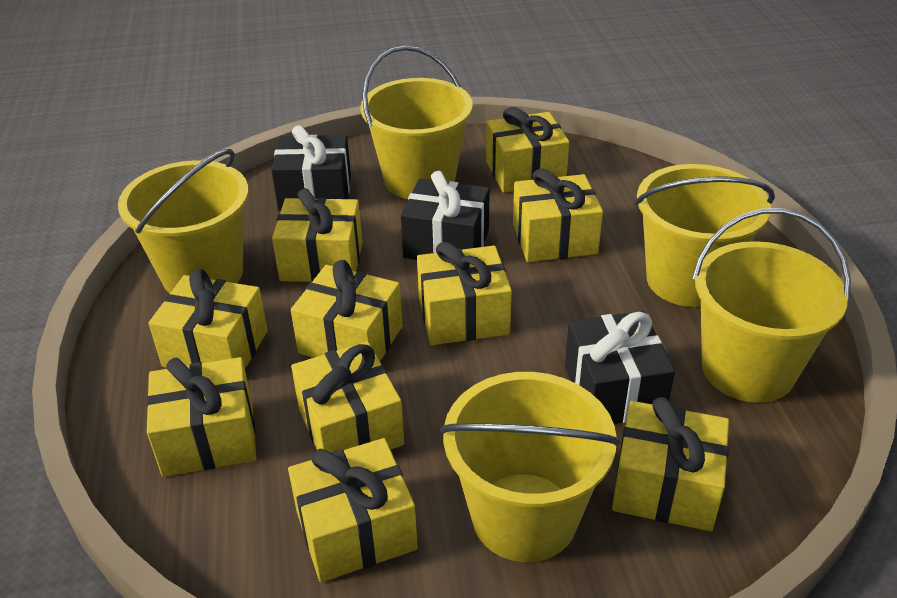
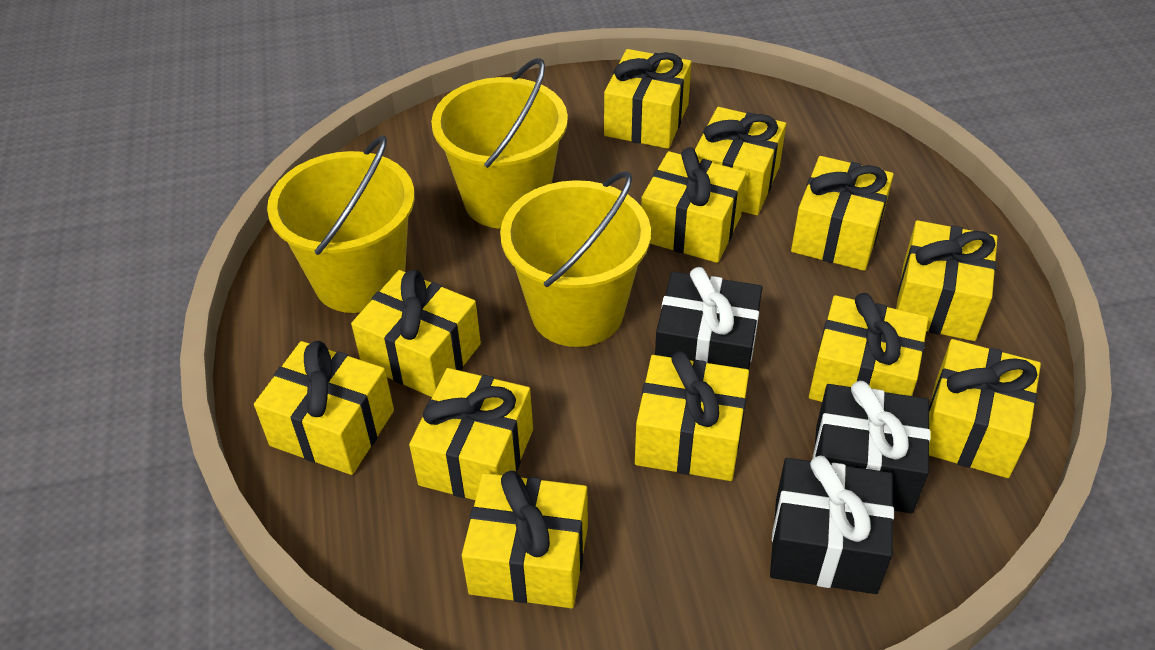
yellow bucket: [118,149,249,294] [360,46,473,199] [440,372,620,562] [635,164,775,307] [692,208,851,403] = 5 -> [267,135,415,313] [431,58,568,229] [500,171,651,347] = 3
yellow gift: [146,357,256,477] [149,269,268,369] [272,188,363,282] [288,438,418,582] [291,260,402,361] [291,341,404,453] [417,242,512,345] [486,107,569,193] [513,168,603,262] [612,397,729,531] = 10 -> [254,341,394,475] [351,270,481,397] [409,368,533,500] [462,471,588,608] [604,49,691,149] [635,351,749,481] [641,147,747,263] [695,107,786,215] [791,156,894,271] [809,293,929,402] [896,220,998,341] [929,339,1041,478] = 12

